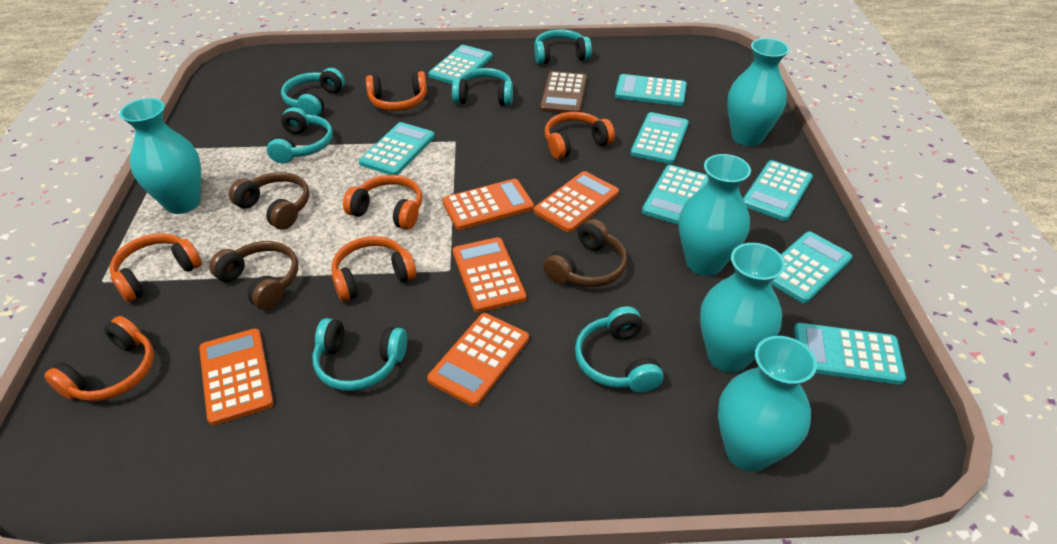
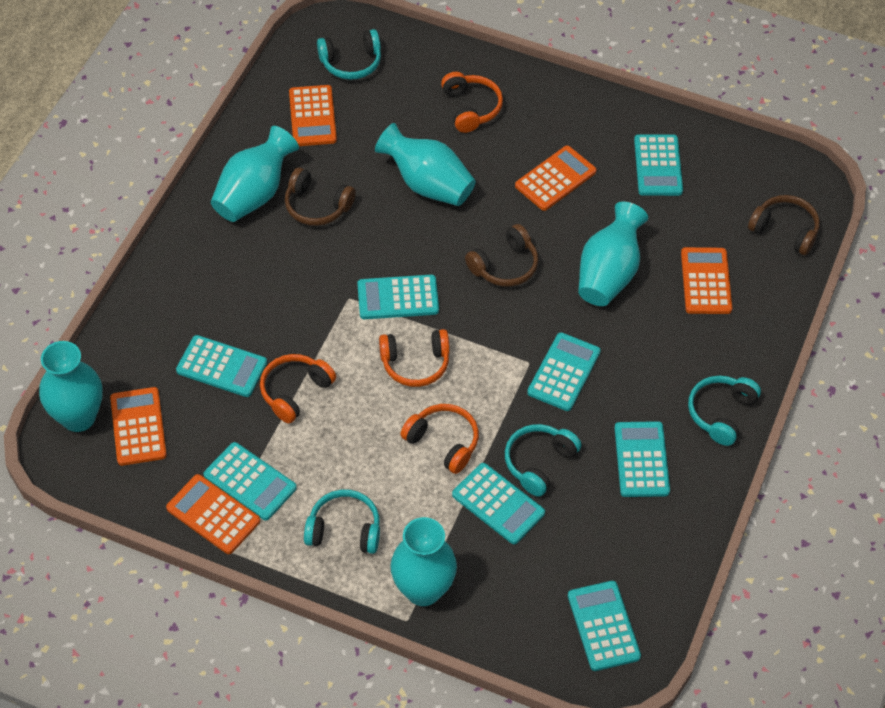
brown calculator: [540,71,587,113] = 1 -> none = 0
orange headphones: [44,316,154,401] [110,233,202,302] [331,236,416,301] [343,175,422,230] [366,71,427,111] [545,112,615,159] = 6 -> [260,354,336,423] [379,329,450,387] [400,404,479,474] [441,72,503,133] = 4
turquoise headphones: [267,107,333,164] [281,68,345,116] [313,318,407,391] [452,68,513,106] [534,29,592,64] [575,306,664,393] = 6 -> [304,490,380,554] [317,29,381,80] [505,424,581,497] [688,376,761,446] = 4

